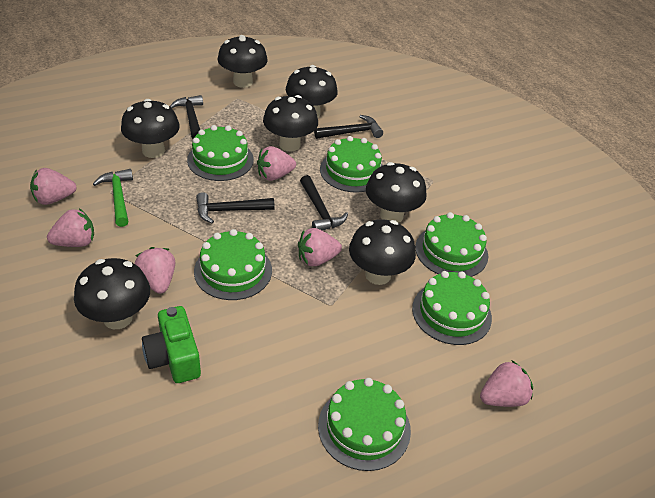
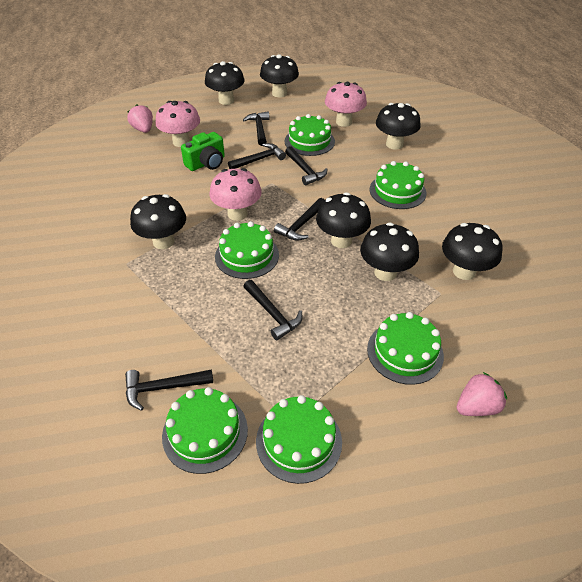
black hammer: [169,95,203,139] [196,192,275,224] [300,175,348,231] [314,115,383,139] = 4 -> [125,369,213,411] [228,143,286,169] [243,111,270,146] [243,280,302,340] [274,198,324,241] [285,146,328,185] = 6
green hammer: [93,169,133,227] = 1 -> none = 0
pink mushroom: none = 0 -> [155,101,200,147] [210,168,262,221] [325,82,367,127] = 3
pink strawberry: [30,168,77,205] [47,209,94,247] [135,247,175,294] [257,146,296,181] [298,228,342,266] [480,361,533,407] = 6 -> [127,104,153,133] [457,372,507,416] = 2

